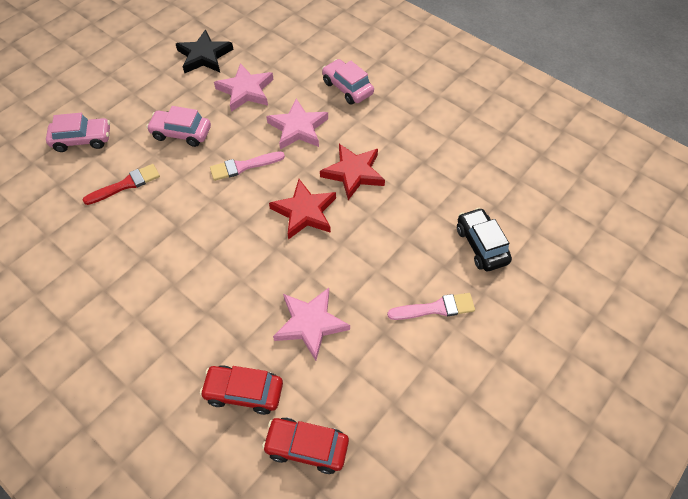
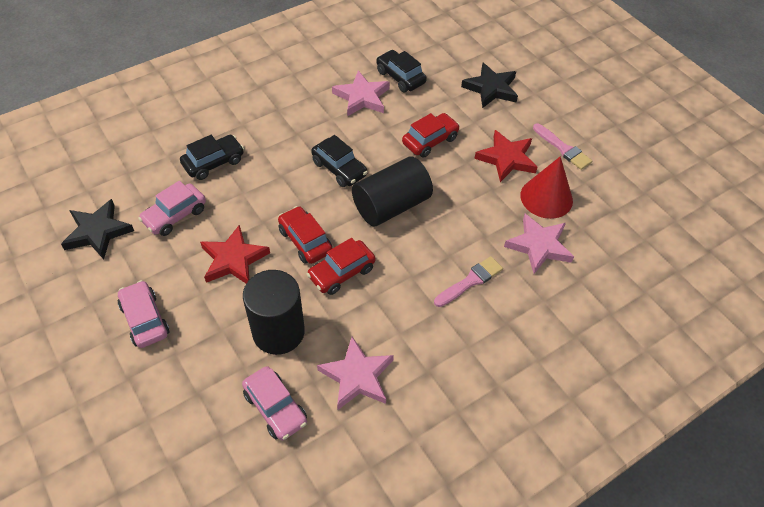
black car: [457,208,512,271] = 1 -> [180,135,244,180] [311,135,368,187] [376,50,427,92] = 3
black cylinder: none = 0 -> [243,270,305,355] [352,156,433,227] = 2
black star: [176,30,234,73] = 1 -> [61,199,134,259] [461,63,518,108] = 2
red brush: [83,164,160,205] = 1 -> none = 0
red car: [200,365,283,415] [262,418,349,474] = 2 -> [278,206,332,264] [307,238,375,295] [402,113,460,158] = 3
red cone: none = 0 -> [520,156,573,219] = 1

